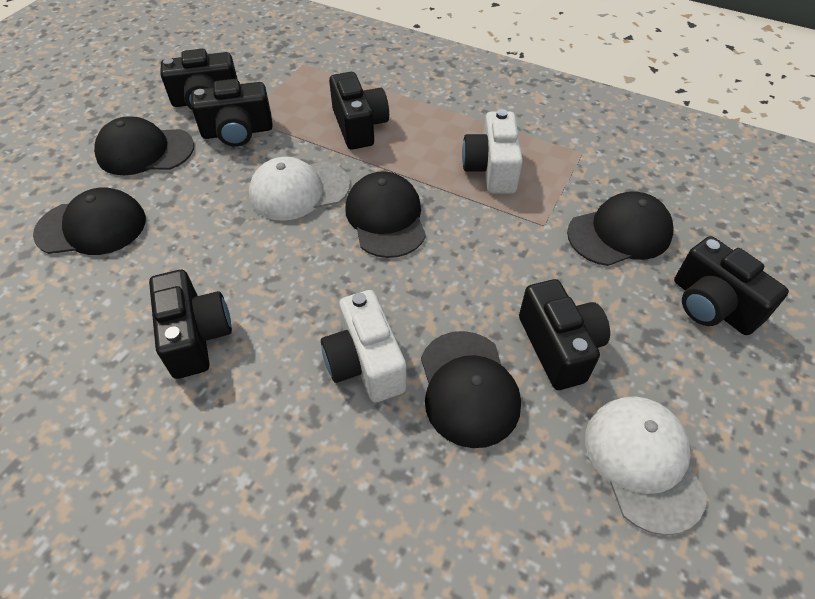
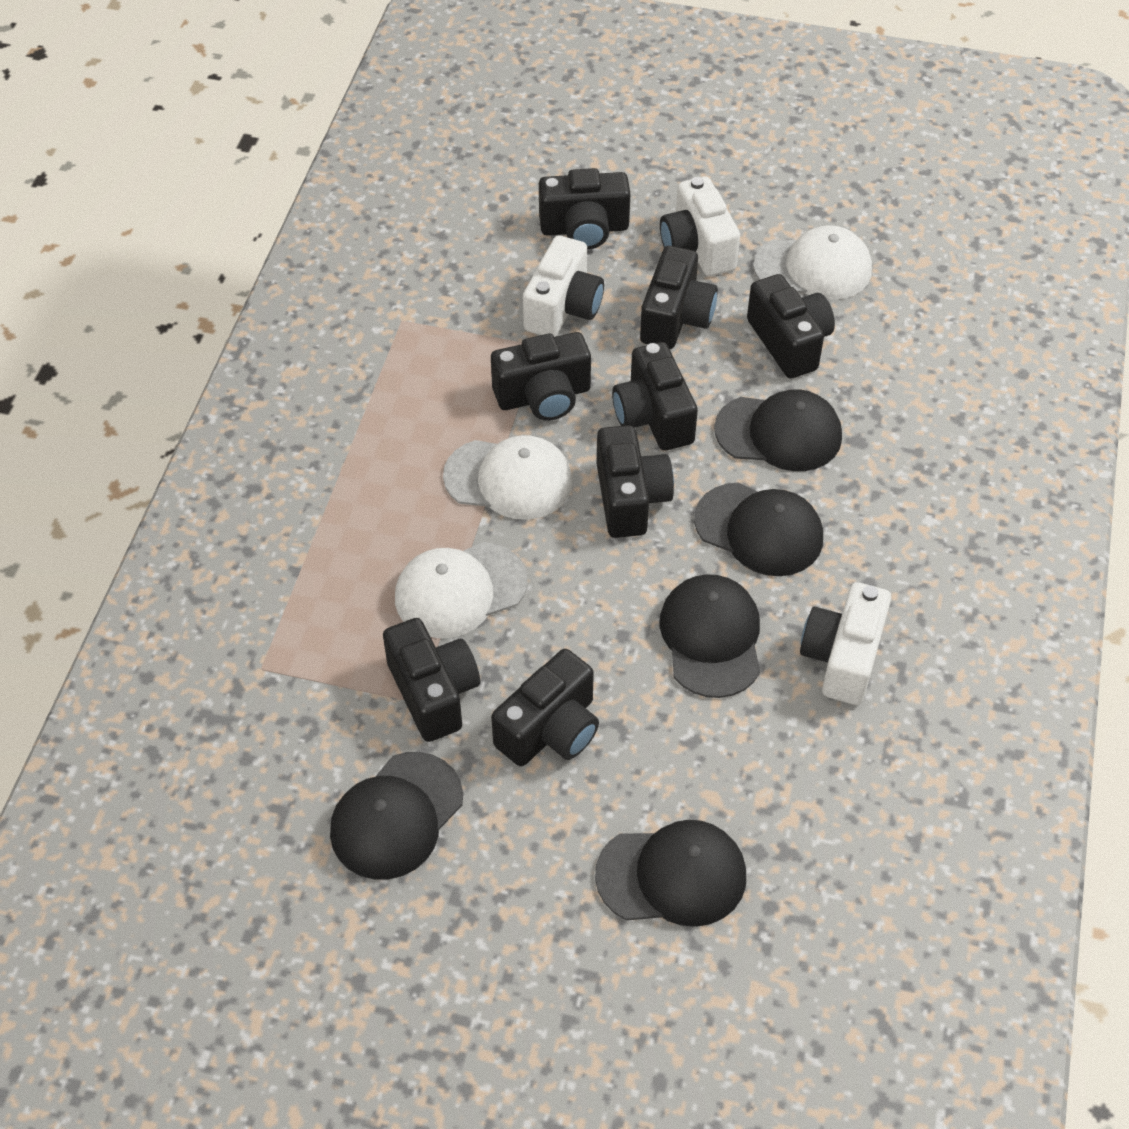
black camera: [149,270,232,379] [160,49,237,110] [191,79,273,147] [329,72,389,150] [519,279,610,390] [674,236,789,335] = 6 -> [383,618,480,742] [491,332,591,421] [491,649,599,766] [539,168,630,250] [597,425,674,538] [612,342,698,451] [640,246,718,349] [747,274,835,379] = 8
white camera: [321,290,407,402] [462,109,523,194] = 2 -> [523,235,604,337] [660,177,740,276] [800,582,891,705] = 3
white cap: [249,157,350,221] [585,396,707,535] = 2 -> [395,542,527,638] [443,435,572,520] [753,225,872,300] = 3

